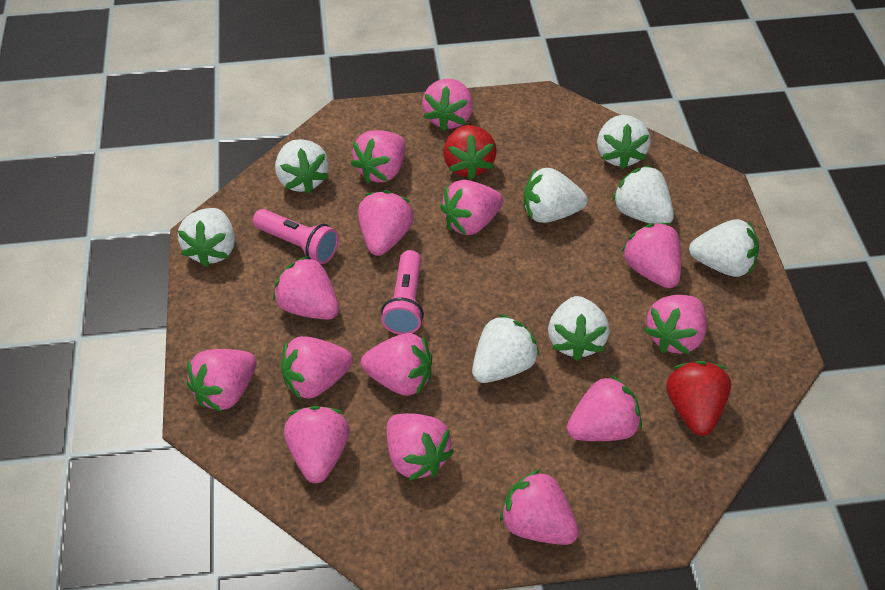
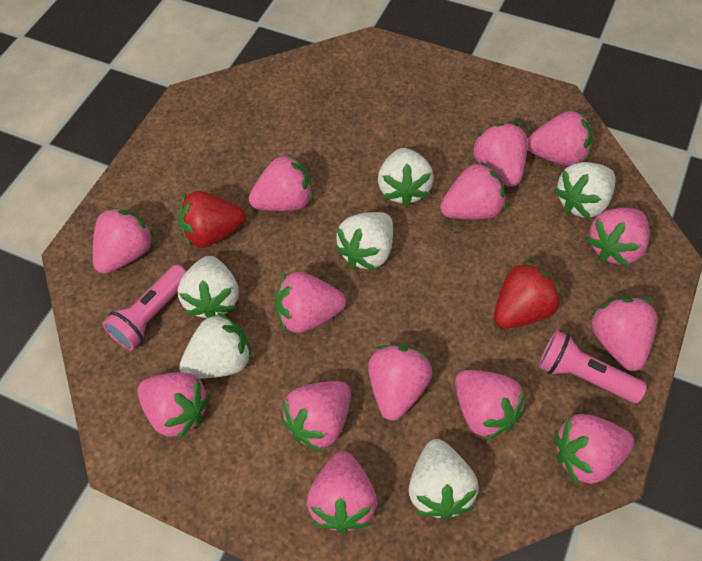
white strawberry: [178,208,235,267] [275,139,329,194] [472,314,540,383] [524,168,588,223] [548,296,610,361] [597,115,651,170] [612,165,674,224] [689,219,759,277] = 8 -> [178,256,239,318] [179,312,252,379] [335,212,393,270] [378,148,434,207] [409,439,479,520] [554,162,615,219] = 6

